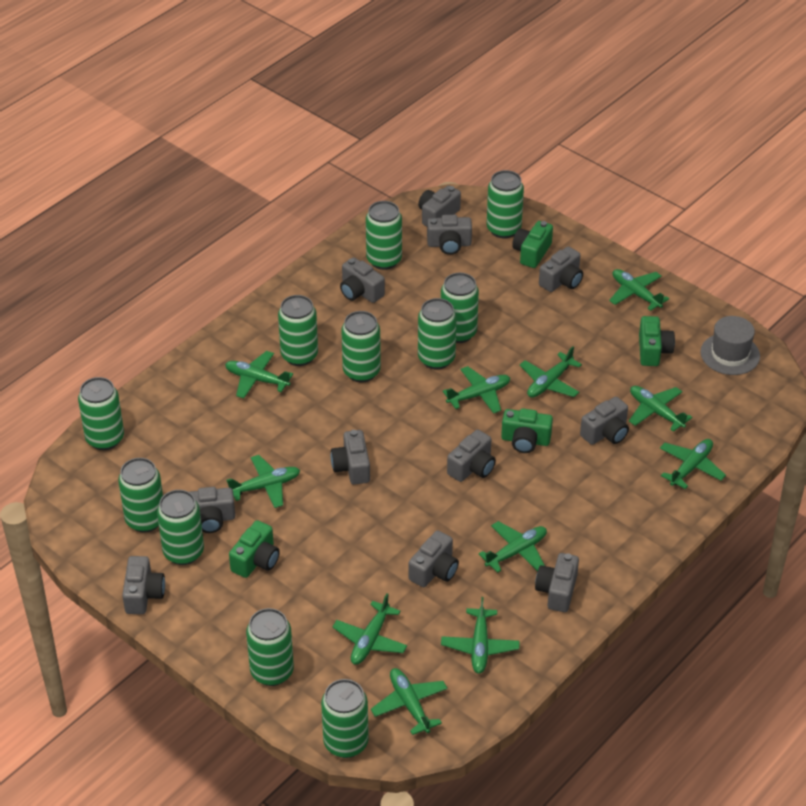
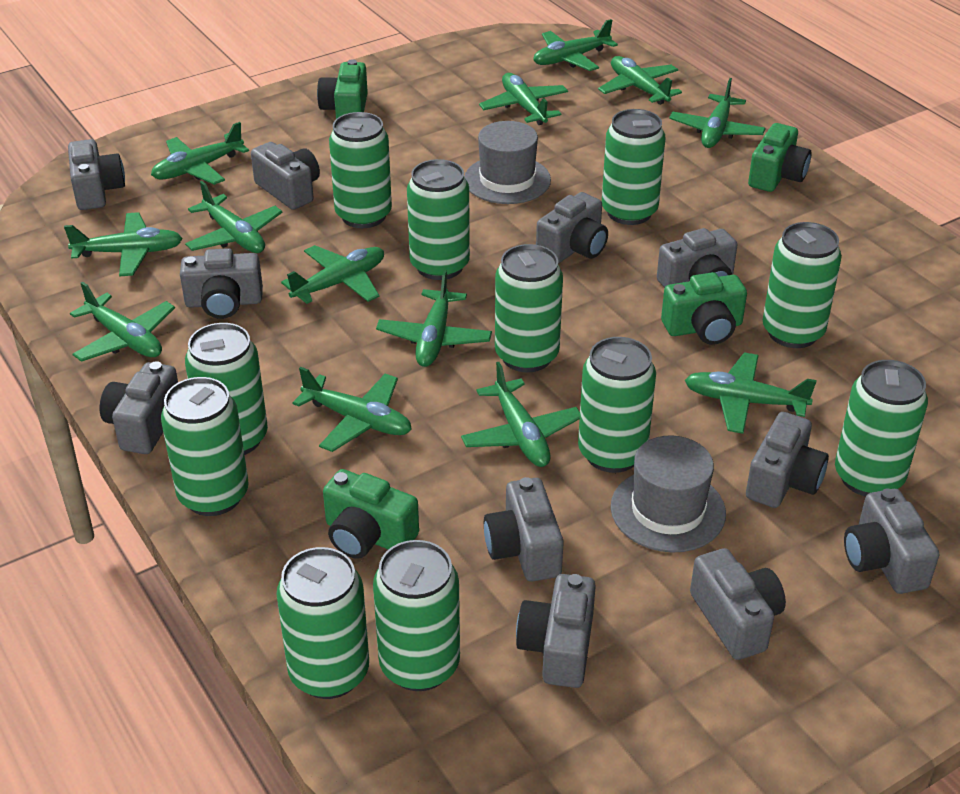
green plane: [225,351,293,398] [226,455,300,508] [333,593,407,665] [371,668,448,735] [441,597,520,674] [443,366,510,414] [479,521,547,573] [520,346,582,398] [609,269,669,311] [629,386,692,432] [660,439,726,489] = 11 -> [64,212,183,276] [70,282,175,362] [151,122,249,185] [185,181,283,253] [281,245,384,304] [293,367,412,452] [376,270,492,367] [461,362,580,467] [479,73,568,125] [533,19,618,71] [598,56,682,105] [669,78,765,148] [685,353,817,434] = 13
grey hat: [700,316,760,375] = 1 -> [464,121,551,204] [611,435,726,553] = 2

